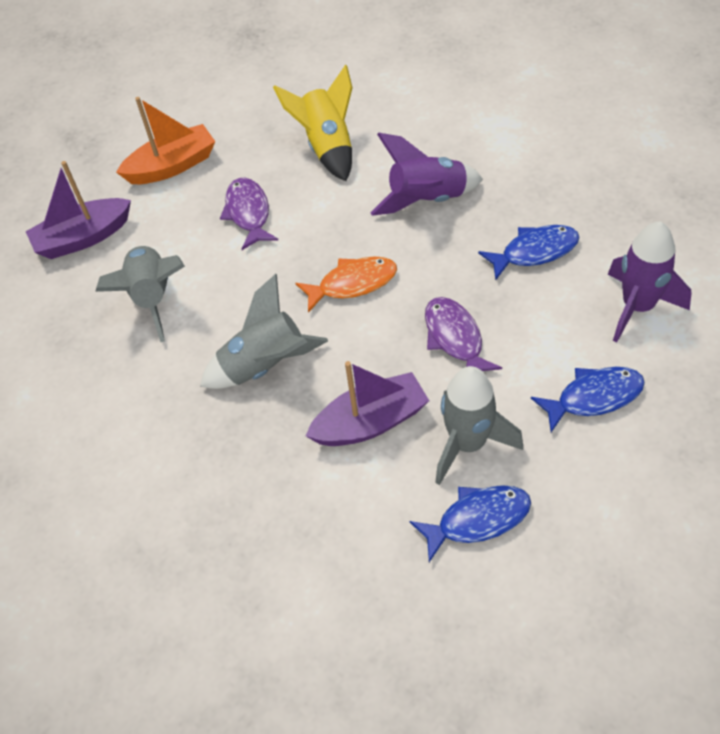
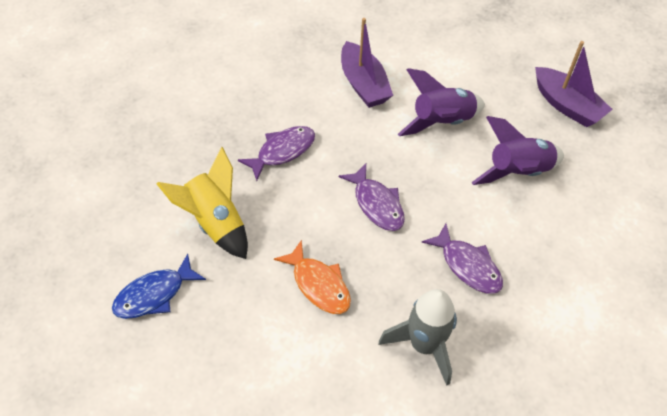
blue fish: [410,485,531,562] [478,225,580,280] [531,367,645,432] = 3 -> [112,254,206,319] = 1
grey rocket: [95,245,185,343] [200,274,328,389] [435,366,523,485] = 3 -> [379,289,457,386] = 1
orange boat: [116,97,216,184] = 1 -> none = 0
purple fish: [220,178,278,250] [425,297,502,371] = 2 -> [238,126,315,181] [339,164,405,231] [422,224,503,294] = 3

